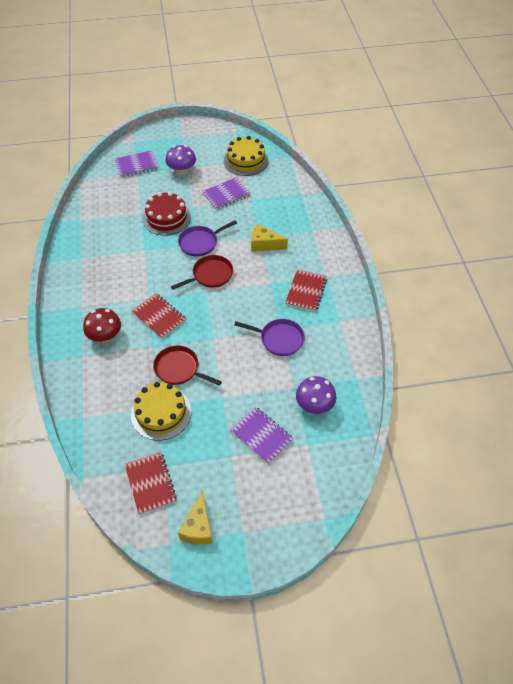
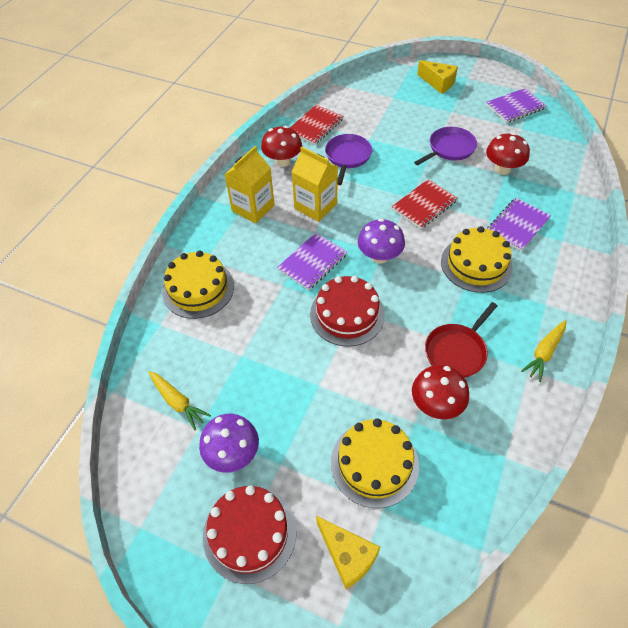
red cake: [142,192,191,236] = 1 -> [203,485,297,584] [310,276,385,347] = 2
red mushroom: [83,308,121,343] = 1 -> [261,126,302,167] [412,365,469,419] [486,133,530,175] = 3
red notebook: [125,452,177,514] [131,293,186,339] [285,269,327,312] = 3 -> [290,105,343,145] [392,179,458,229] = 2
red pan: [153,346,222,386] [171,255,233,290] = 2 -> [425,302,497,378] = 1
yellow cake: [131,382,191,441] [224,136,269,176] = 2 -> [162,251,234,319] [331,418,419,508] [441,226,513,293] = 3
yellow carrot: none = 0 -> [148,371,211,431] [521,320,566,382] = 2
yellow carton: none = 0 -> [224,146,275,223] [291,146,338,222] = 2

